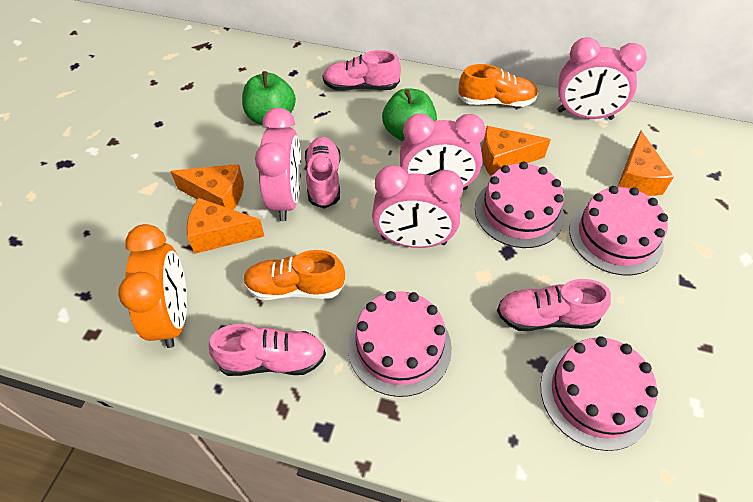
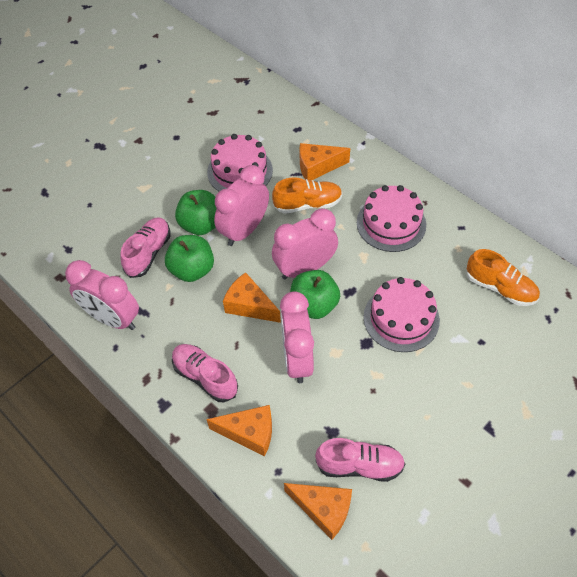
green apple: [242,71,296,125] [382,88,437,141] = 2 -> [165,235,214,282] [175,190,217,235] [290,270,340,319] = 3
orange clock: [118,224,187,348] = 1 -> none = 0
pink cake: [348,291,452,397] [475,162,564,248] [540,336,658,451] [569,186,668,275] = 4 -> [207,134,273,191] [357,185,426,252] [363,277,440,352] = 3
pink shoe: [208,324,326,376] [305,137,341,209] [322,50,401,91] [497,279,611,331] = 4 -> [120,217,170,278] [172,344,238,402] [315,438,405,482] = 3

